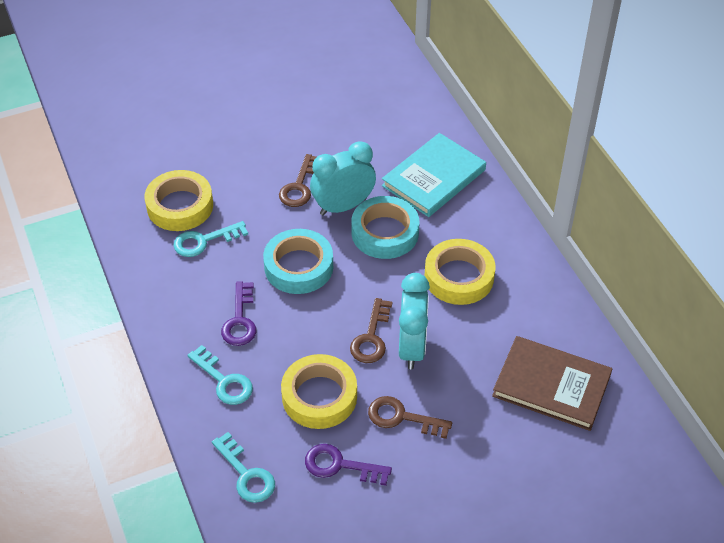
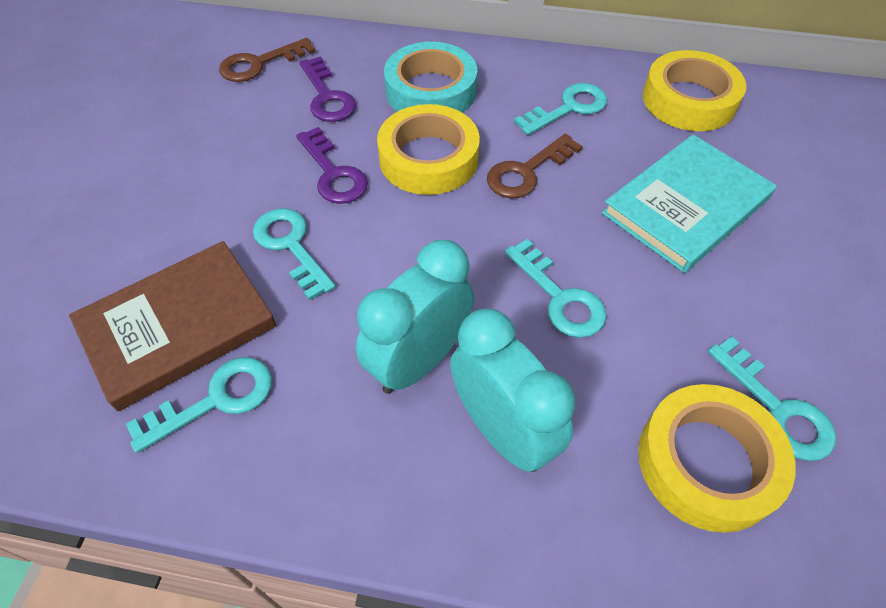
brown key: [279,154,316,207] [350,298,392,363] [368,396,452,439] = 3 -> [219,38,316,82] [487,134,583,198] = 2
turquoise key: [173,221,248,257] [187,345,253,405] [212,432,275,503] = 3 -> [126,357,272,453] [253,208,336,300] [505,239,607,338] [514,83,607,135] [708,337,836,461] = 5
turquoise tape: [263,229,333,294] [351,196,419,259] = 2 -> [384,42,478,113] = 1

